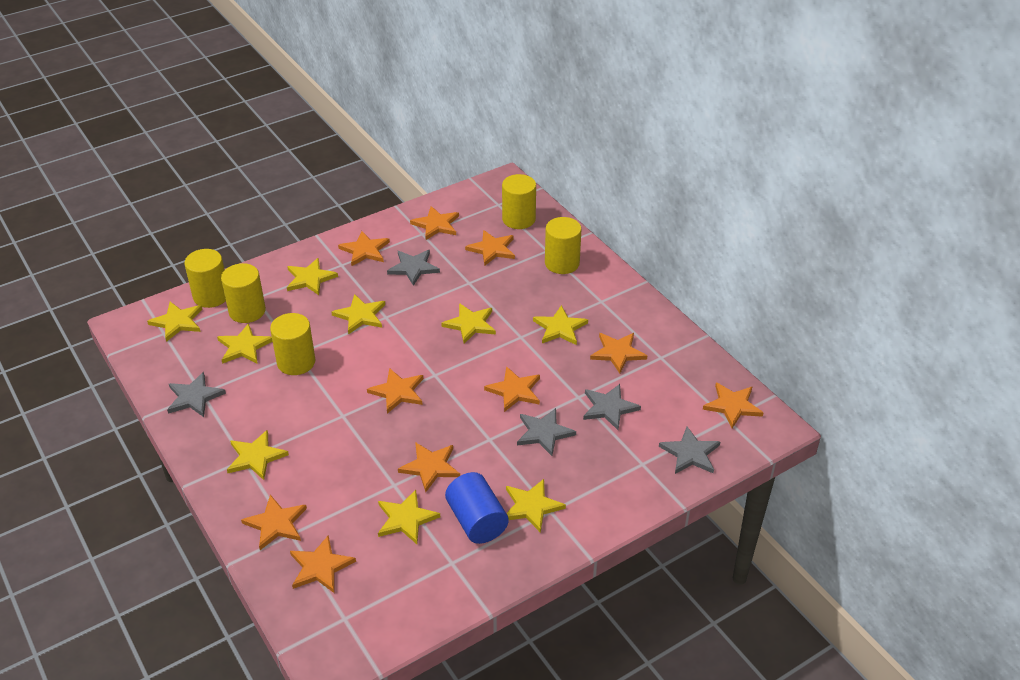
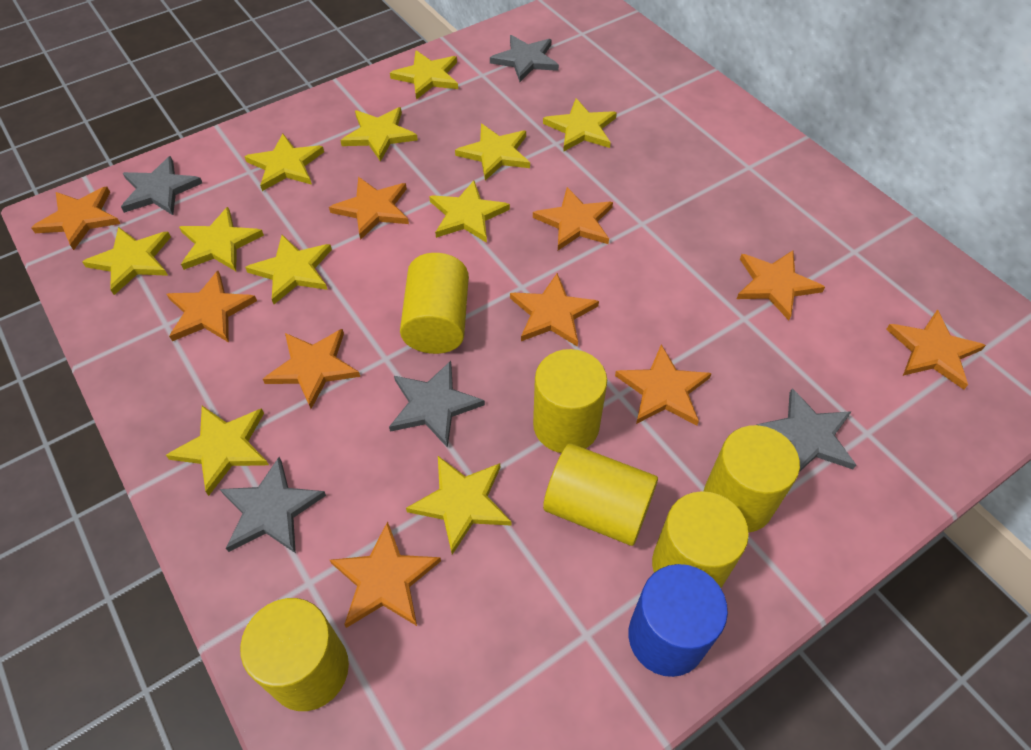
yellow cylinder: [184,249,226,308] [221,263,266,323] [270,313,315,375] [502,174,536,229] [545,217,582,274] = 5 -> [240,598,349,711] [400,253,469,354] [533,349,607,453] [543,444,658,546] [652,491,749,588] [703,425,800,533] = 6
yellow star: [147,302,202,342] [217,323,273,364] [227,430,289,480] [287,258,338,295] [331,294,385,334] [378,490,440,544] [441,303,496,344] [506,479,566,533] [533,305,588,345] = 9 -> [82,227,171,295] [166,406,269,496] [179,207,264,271] [244,133,324,191] [245,235,332,304] [340,107,418,162] [390,50,458,100] [406,456,511,555] [429,181,510,243] [455,124,530,181] [543,98,617,152] = 11

